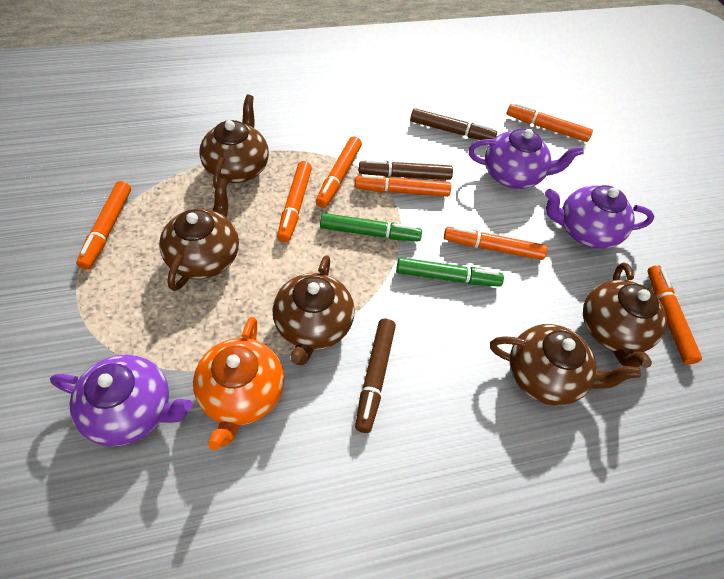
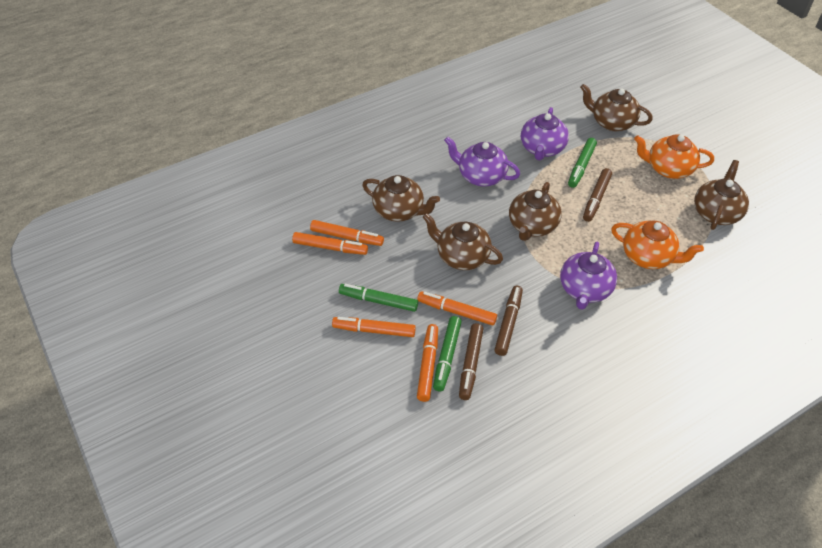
green marker: [320,213,422,241] [396,257,504,287] = 2 -> [339,284,418,312] [433,316,462,392] [568,138,597,188] = 3
orange marker: [76,181,131,270] [277,161,312,242] [316,136,362,208] [355,174,451,197] [444,226,547,260] [507,103,593,142] [647,265,702,364] = 7 -> [292,232,368,255] [310,220,384,246] [332,317,416,337] [417,291,497,326] [417,324,438,402] = 5
orange teapot: [193,317,284,450] = 1 -> [611,221,704,269] [634,134,714,179] = 2

